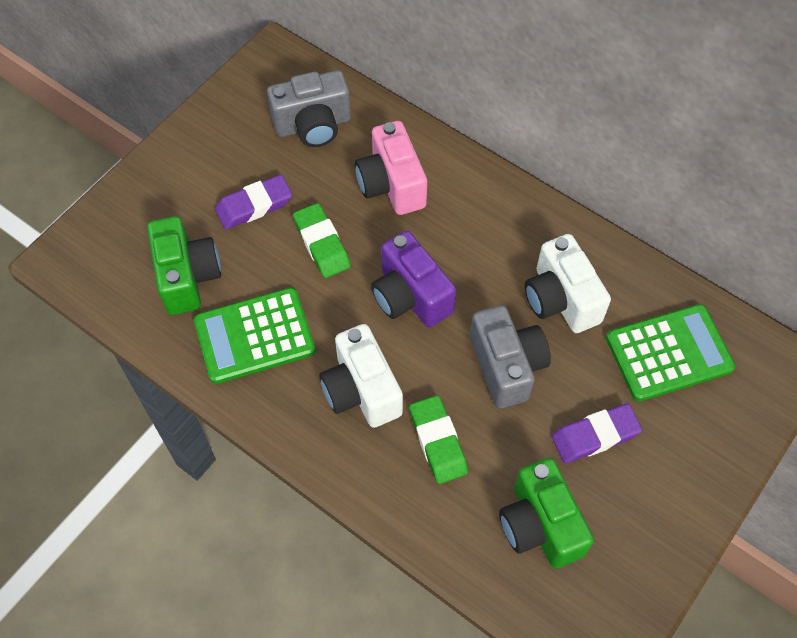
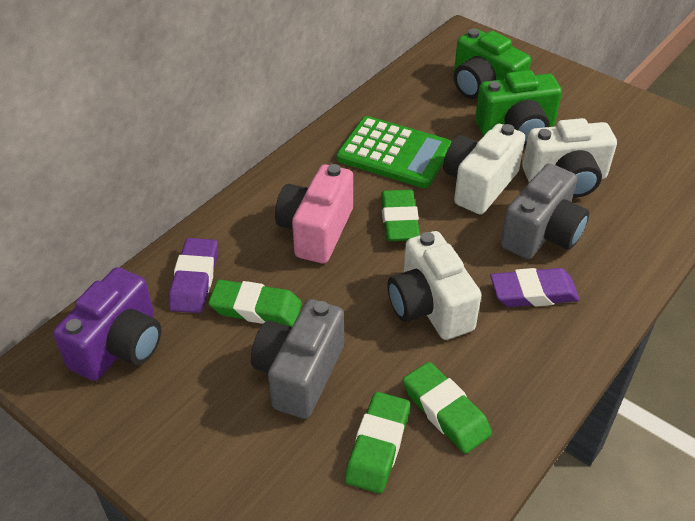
green calculator: [194,288,315,384] [606,304,735,401] = 2 -> [337,116,452,188] = 1
green eraser: [293,203,351,278] [409,395,468,484] = 2 -> [208,280,302,327] [345,392,410,493] [381,190,420,241] [403,362,492,454] = 4
white camera: [319,324,403,428] [525,234,611,333] = 2 -> [387,231,481,340] [443,124,525,214] [522,118,617,198] = 3

